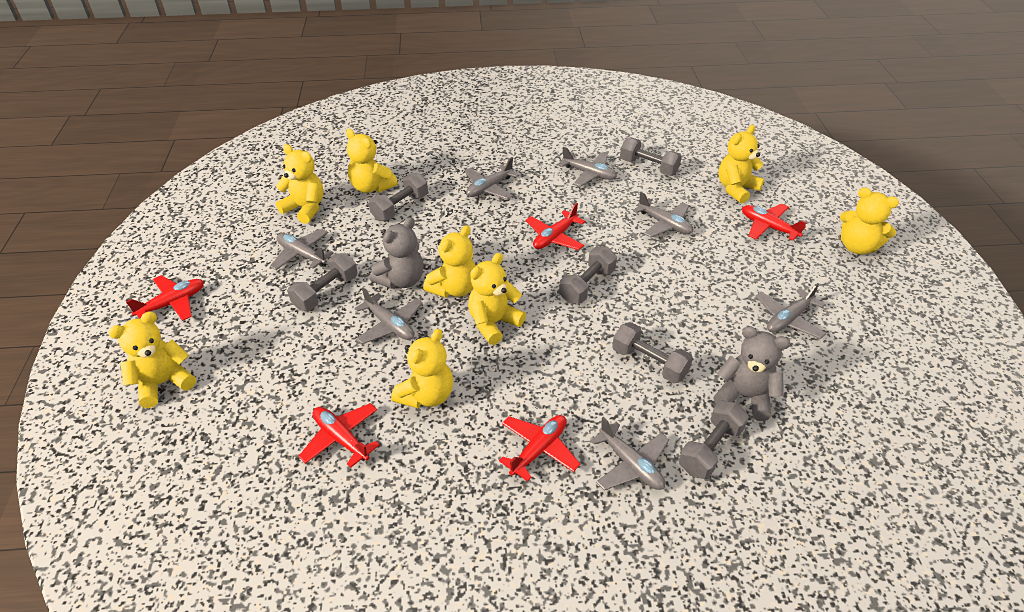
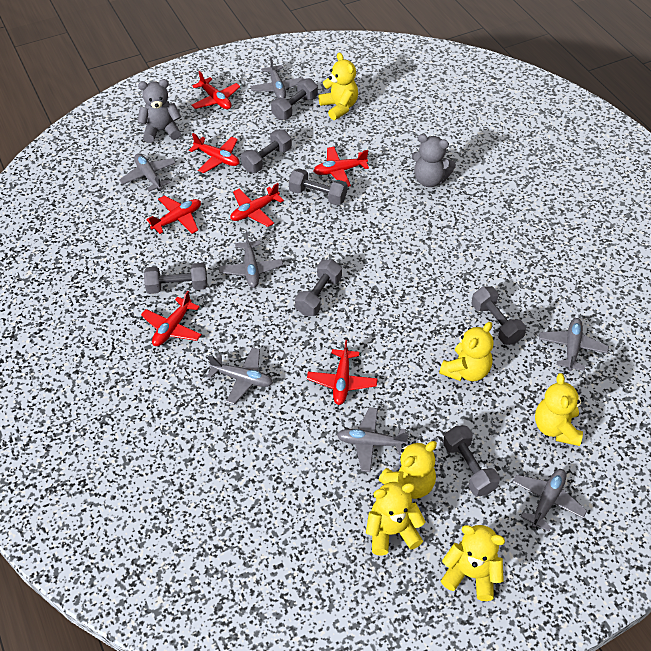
grey dumbbell: [287,253,357,311] [369,173,428,221] [559,247,617,304] [612,322,693,383] [620,137,682,176] [679,401,749,479] = 6 -> [144,263,207,294] [240,129,292,173] [271,78,318,120] [289,169,347,205] [295,259,342,316] [443,426,500,496] [472,286,526,345] = 7
red plane: [126,275,204,321] [298,403,380,468] [499,415,580,481] [525,203,585,250] [742,204,806,241] = 5 -> [141,291,202,346] [146,196,201,234] [189,133,239,173] [191,71,240,109] [230,183,284,227] [307,340,378,405] [313,147,369,187] = 7
yellow teddy bear: [108,311,196,408] [276,144,324,224] [346,129,398,193] [391,329,453,408] [423,225,476,298] [468,253,526,345] [718,125,764,203] [840,187,899,255] = 8 -> [318,53,358,120] [366,482,426,556] [379,441,437,499] [439,322,493,381] [441,525,505,601] [535,373,584,446] = 6

